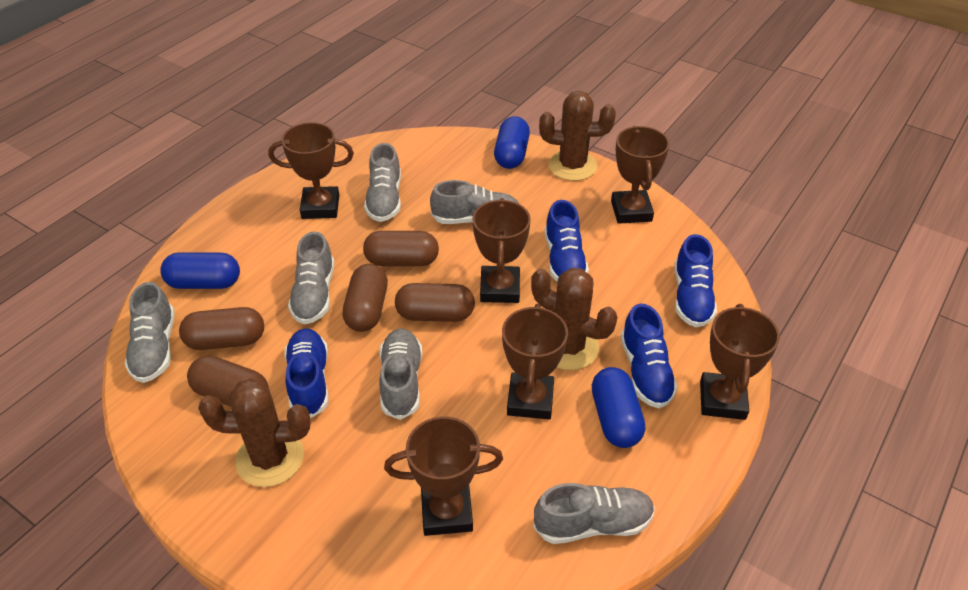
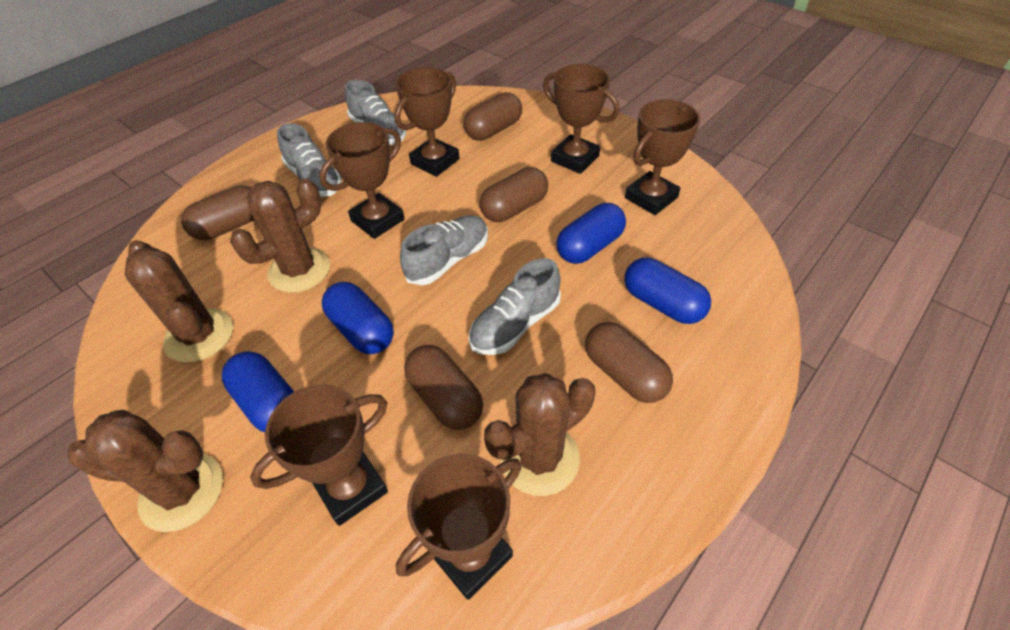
blue capsule: [160,252,240,289] [494,116,530,169] [592,367,645,448] = 3 -> [222,351,294,432] [322,282,394,354] [557,203,626,264] [624,257,711,324] = 4
blue shoe: [285,329,328,418] [545,200,589,282] [620,304,678,408] [674,234,717,327] = 4 -> none = 0
brown cactus: [198,378,311,487] [531,268,618,370] [539,91,616,181] = 3 -> [68,410,223,532] [125,240,233,363] [230,179,330,293] [484,373,595,496] = 4
grey shoe: [125,282,175,383] [288,231,334,325] [364,143,401,222] [379,328,422,420] [430,180,519,224] [533,483,655,544] = 6 -> [277,123,342,197] [345,80,406,145] [400,215,488,285] [469,258,561,355] = 4

